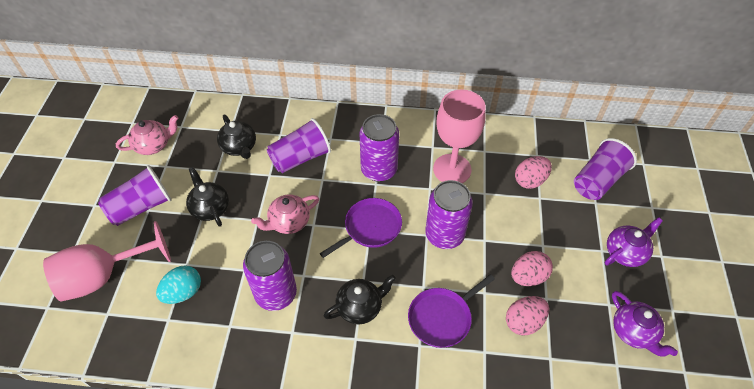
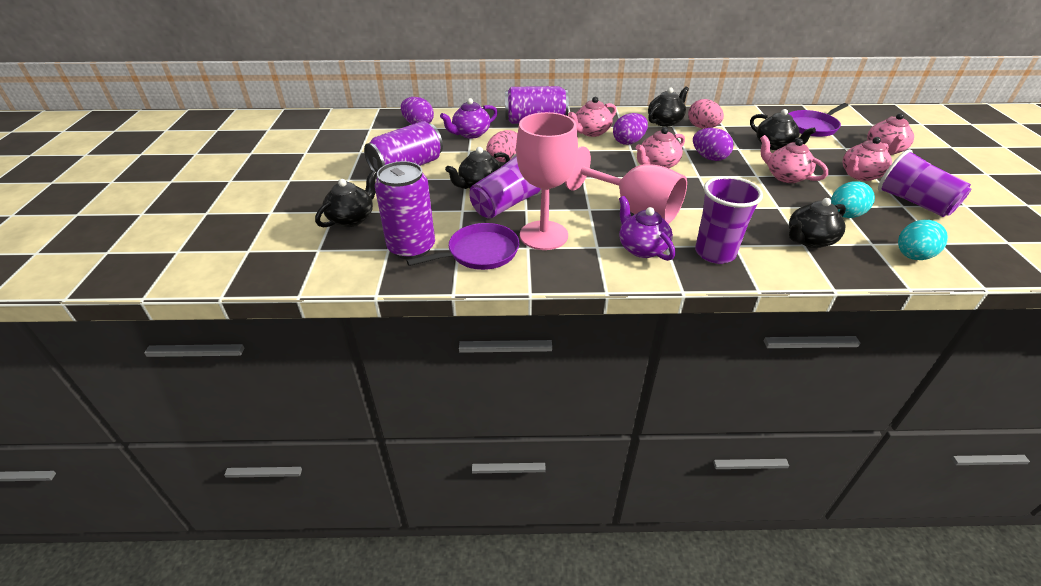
black teapot: [186,167,229,227] [217,115,256,159] [324,275,396,324] = 3 -> [315,171,377,227] [445,147,510,189] [648,86,689,127] [750,109,816,150] [789,198,846,248] = 5
pink egg: [506,296,549,336] [511,251,553,286] [515,156,552,189] = 3 -> [486,130,518,162] [688,99,724,129] = 2
pink teapot: [116,115,178,155] [251,195,319,234] = 2 -> [568,97,617,137] [636,127,685,168] [760,135,828,183] [843,137,892,181] [867,113,914,155] = 5
purple egg: none = 0 -> [401,97,434,124] [613,113,648,145] [693,128,734,161] = 3
turquoise egg: [156,265,201,304] = 1 -> [831,181,875,218] [898,220,948,260] = 2

